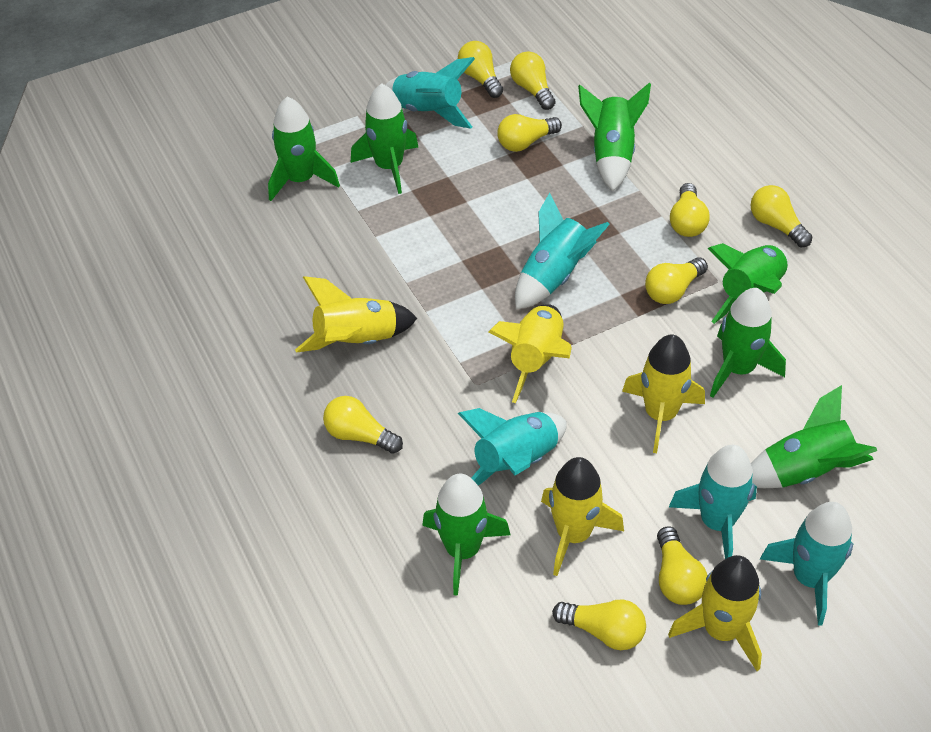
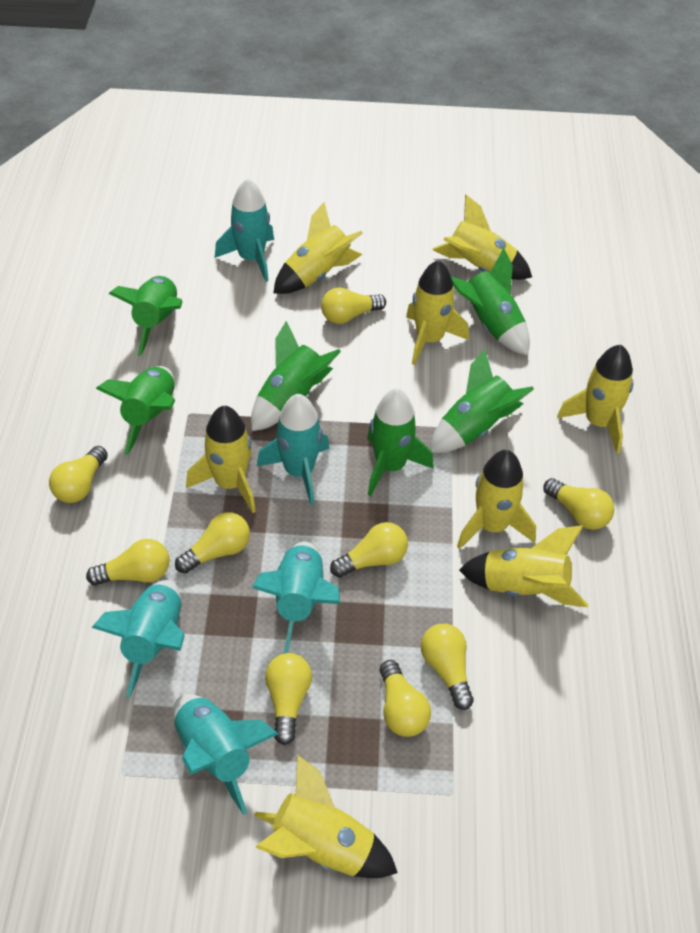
green rocket: [268,97,340,201] [351,83,418,194] [422,474,510,596] [578,83,651,191] [708,243,789,324] [710,288,786,398] [751,385,877,488] = 7 -> [96,366,175,455] [109,276,182,356] [251,321,341,431] [367,388,434,496] [430,349,534,453] [451,248,530,355] = 6
yellow rocket: [295,276,417,353] [489,304,572,403] [541,457,624,576] [622,335,705,453] [668,555,762,671] = 5 -> [186,405,256,513] [254,755,398,878] [273,202,363,294] [406,260,469,365] [432,195,532,280] [457,450,536,549] [459,525,589,607] [557,344,633,453] = 8

